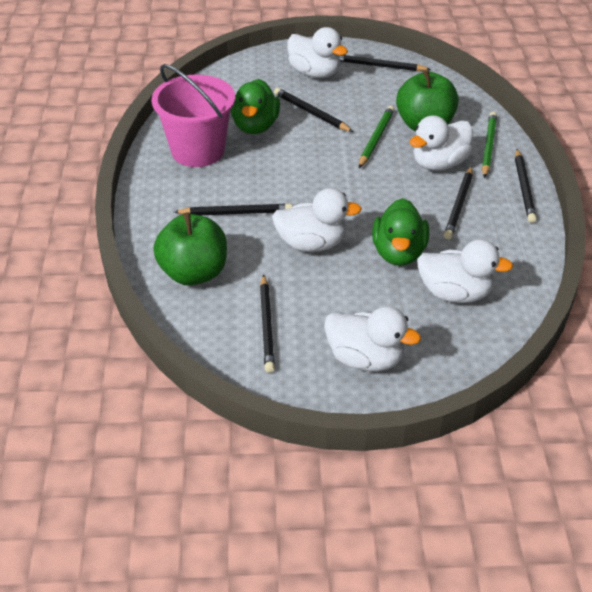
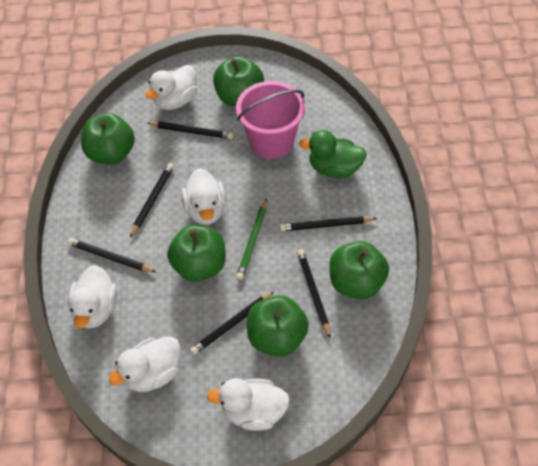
green apple: [153,212,227,286] [396,69,459,132] = 2 -> [81,113,135,165] [167,225,226,282] [213,56,264,106] [247,295,309,357] [329,241,389,299] = 5
green duck: [231,79,280,134] [372,198,429,266] = 2 -> [299,130,367,178] = 1
green pencil: [359,106,395,168] [482,112,497,178] = 2 -> [236,198,267,280] = 1

